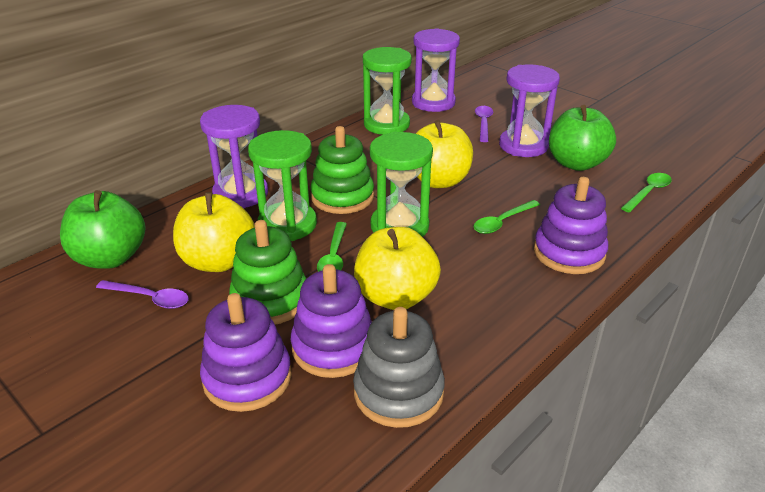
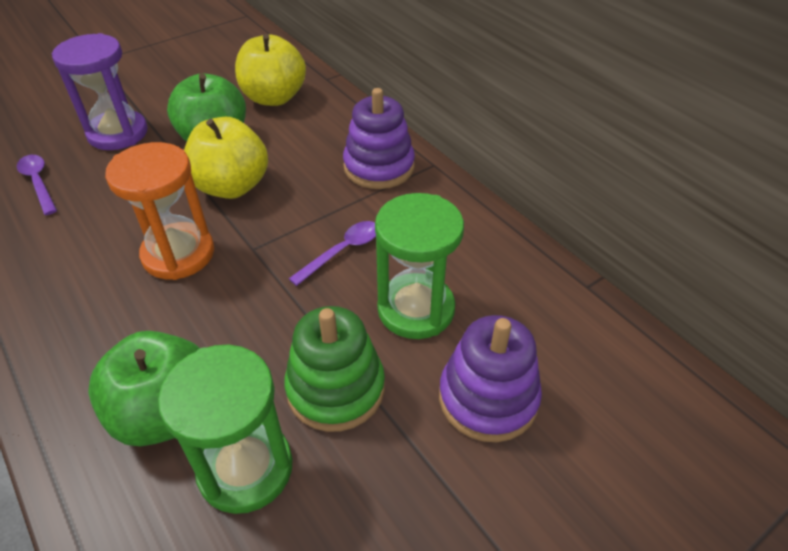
green hourglass: [248,130,317,241] [363,47,412,135] [370,132,433,237] = 3 -> [158,345,293,514] [375,193,464,339] = 2
green spoon: [317,222,347,272] [473,200,540,234] [621,173,672,212] = 3 -> none = 0
green stacking toy: [229,220,306,324] [311,126,374,214] = 2 -> [284,306,385,432] = 1
grey stacking toy: [353,307,445,428] = 1 -> none = 0
orange hourglass: none = 0 -> [105,142,214,280] = 1
purple hourglass: [200,105,268,208] [412,28,460,112] [499,64,560,157] = 3 -> [52,33,148,150] = 1
purple stacking toy: [200,293,292,412] [291,264,372,378] [534,177,608,274] = 3 -> [343,88,415,189] [439,315,542,442] = 2
yellow apple: [173,192,255,272] [354,227,441,310] [416,120,473,188] = 3 -> [184,117,268,199] [235,34,306,106] = 2

